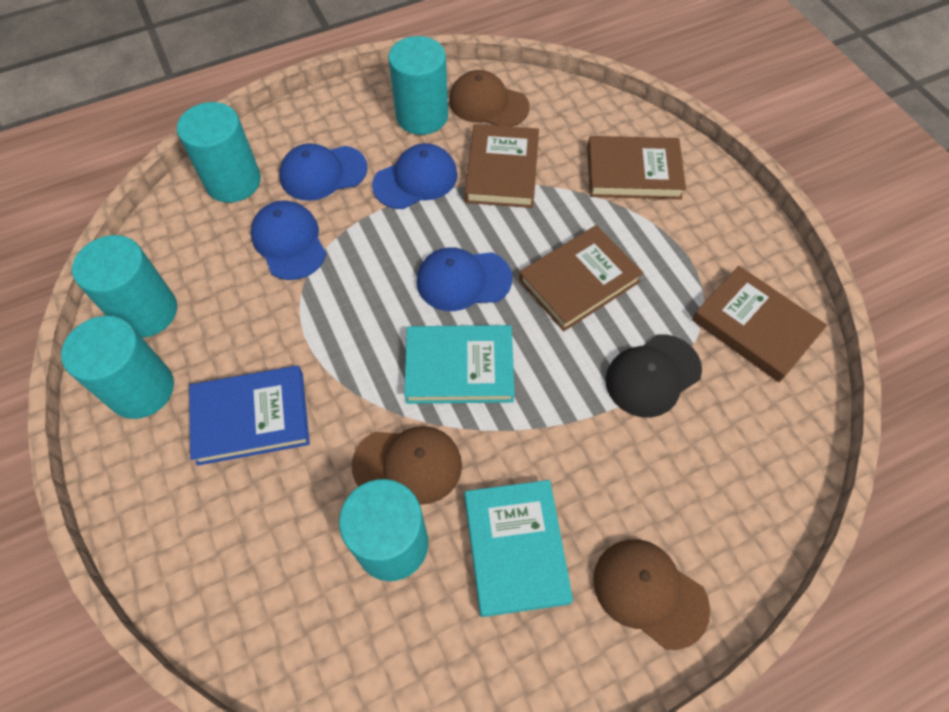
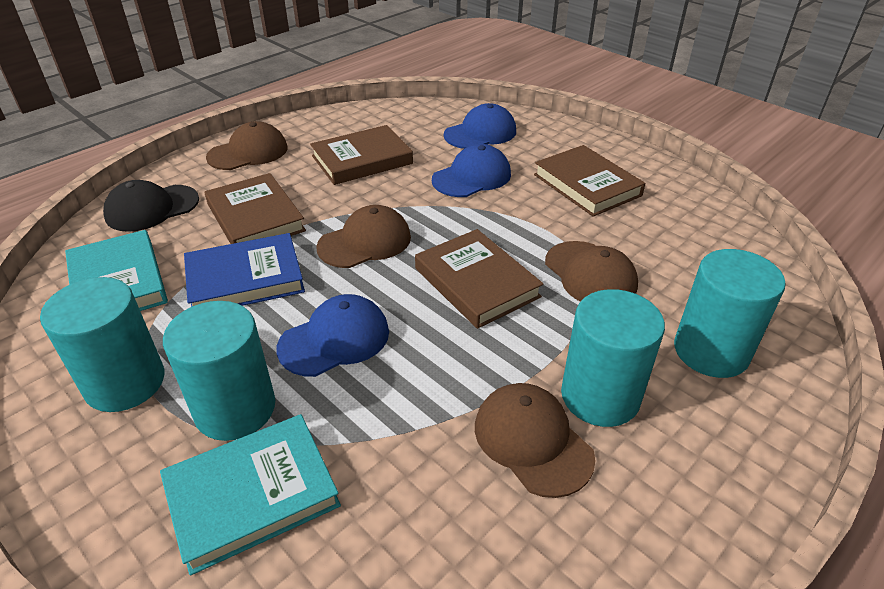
blue cap: [251,201,326,280] [279,143,368,201] [372,143,458,209] [417,247,512,311] = 4 -> [277,294,389,377] [432,144,511,197] [444,103,516,149] = 3
brown cap: [352,426,462,505] [449,70,529,127] [593,539,710,650] = 3 -> [206,121,287,170] [316,205,411,268] [475,383,595,498] [545,241,638,302] = 4
turquoise cylinder: [61,316,174,419] [72,235,177,338] [177,102,261,203] [339,479,428,581] [388,36,448,135] = 5 -> [40,277,164,412] [163,301,275,441] [561,289,665,427] [674,249,786,378] = 4

